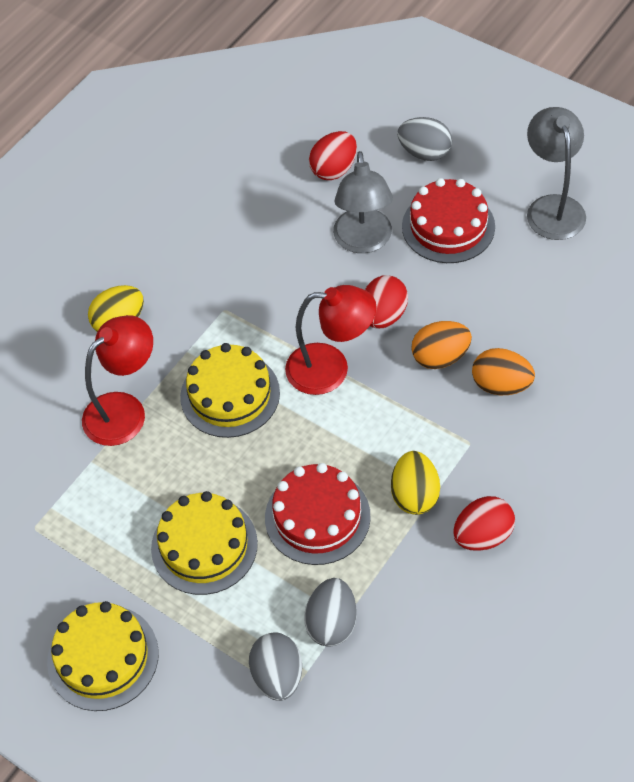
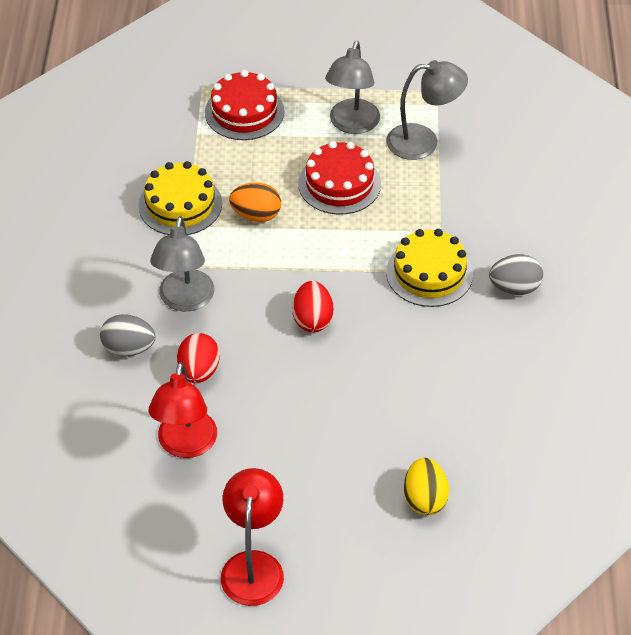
grey egg: [249,633,302,701] [304,578,357,647] [397,117,452,161] = 3 -> [100,314,156,356] [489,254,543,295] = 2
grey lamp: [333,151,393,253] [527,107,586,240] = 2 -> [150,216,214,311] [325,41,380,134] [386,60,468,160] = 3
orange egg: [411,321,472,369] [472,348,535,395] = 2 -> [229,183,281,222] = 1
red egg: [309,131,357,180] [365,275,408,329] [453,496,515,551] = 3 -> [177,333,220,383] [292,281,333,332] = 2
yellow cake: [47,601,159,711] [151,491,258,595] [180,343,280,438] = 3 -> [138,161,222,235] [386,229,473,307] = 2
yellow egg: [88,285,144,332] [391,451,440,515] = 2 -> [404,458,449,515] = 1

